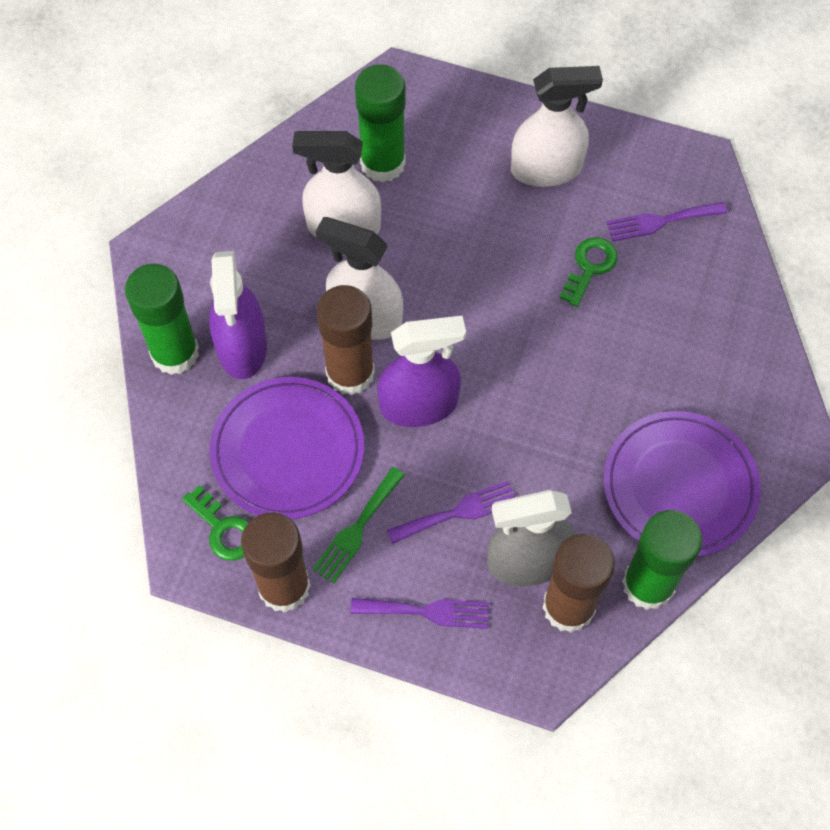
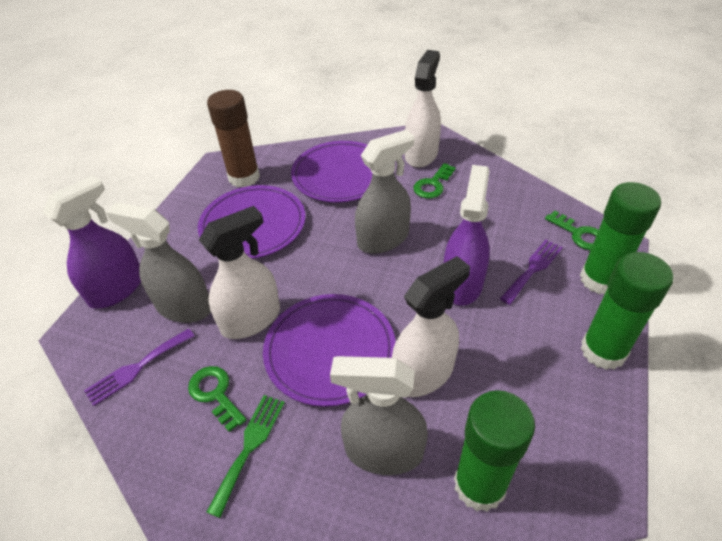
brown glue stick: [241,512,311,612] [317,285,375,396] [543,534,615,633] = 3 -> [207,90,260,187] = 1
green key: [182,485,249,561] [560,237,618,307] = 2 -> [188,366,246,432] [413,163,456,199] [545,211,599,250] = 3
grey spray bottle: [487,490,575,586] = 1 -> [106,203,211,323] [330,356,428,475] [355,130,414,254] = 3
purple fork: [350,598,489,629] [387,481,515,544] [606,202,727,241] = 3 -> [84,328,194,406] [500,240,563,305] = 2
purple plate: [209,377,364,519] [603,411,761,557] = 2 -> [198,185,305,259] [263,294,396,407] [291,141,372,203] = 3

